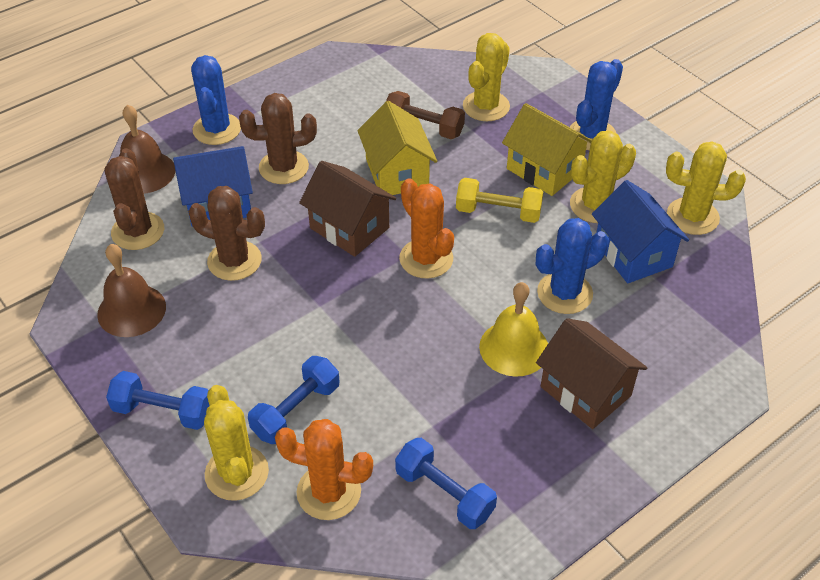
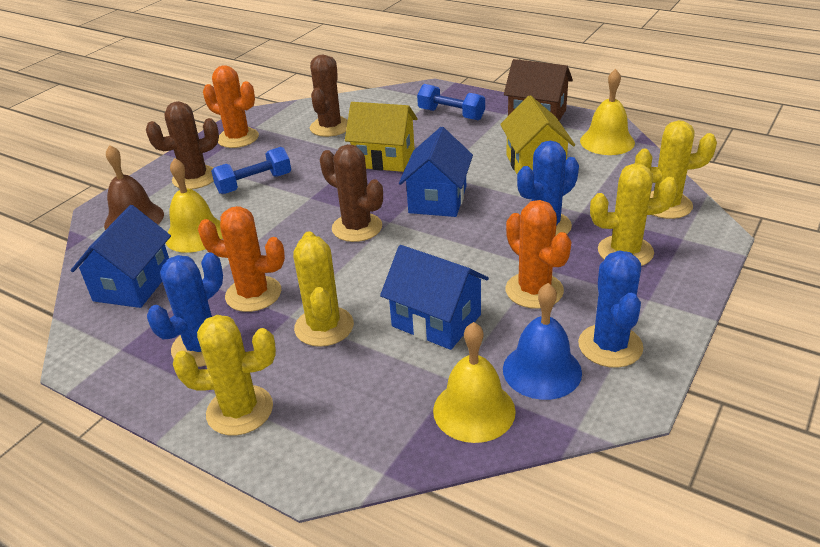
blue bell: none = 0 -> [503,283,582,400] = 1
blue dumbbell: [106,371,209,430] [248,356,340,444] [395,438,497,529] = 3 -> [211,147,291,194] [417,84,485,120] = 2
blue house: [173,146,253,227] [592,180,689,283] = 2 -> [71,205,171,308] [380,245,489,350] [399,127,473,217] = 3
brown bell: [97,244,166,337] [120,104,175,193] = 2 -> [104,145,164,230] = 1
brown dumbbell: [386,91,465,139] = 1 -> none = 0
brown house: [299,161,396,257] [536,318,647,429] = 2 -> [504,59,573,121] = 1
orange cactus: [275,419,373,520] [399,178,454,279] = 2 -> [198,206,285,312] [203,65,259,148] [506,200,571,309] = 3
yellow bell: [479,282,548,377] = 1 -> [165,158,223,253] [433,322,516,443] [580,69,635,155] = 3
yellow dumbbell: [456,178,543,223] = 1 -> none = 0

